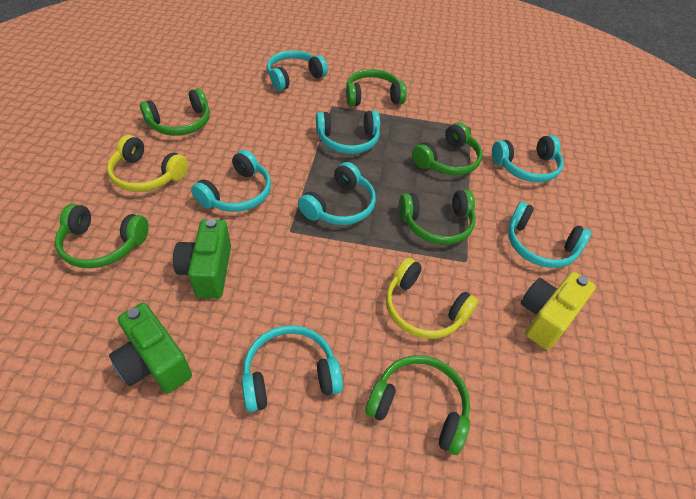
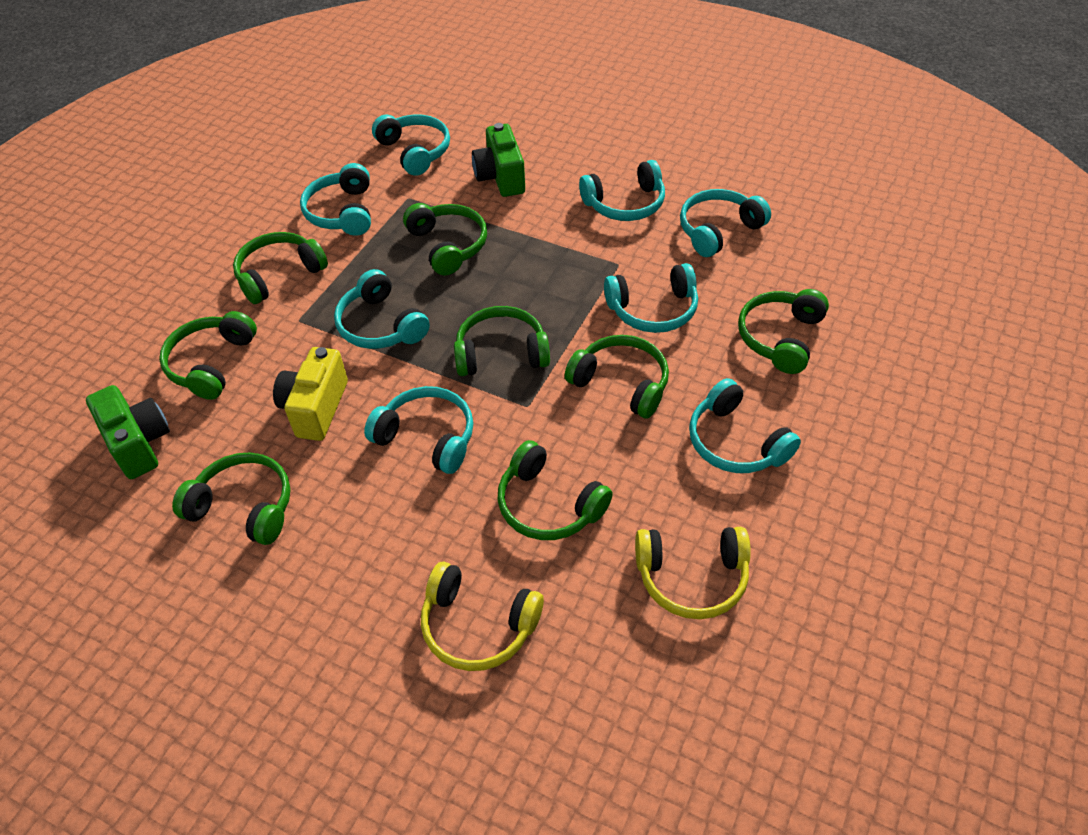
green headphones: [55,204,149,268] [140,88,210,136] [346,69,407,106] [365,355,470,455] [399,190,476,245] [412,122,482,175] = 6 -> [159,311,257,400] [172,453,291,545] [233,232,328,304] [403,203,487,275] [454,306,550,376] [498,440,613,540] [565,335,669,418] [738,289,829,374] = 8
turquoise headphones: [191,150,271,212] [242,325,343,412] [267,50,328,91] [298,162,376,225] [316,110,380,154] [492,135,564,182] [508,202,591,268] = 7 -> [300,163,371,236] [334,269,430,349] [364,386,473,474] [372,115,450,176] [579,160,665,221] [604,263,698,333] [680,189,771,257] [689,378,801,473] = 8

